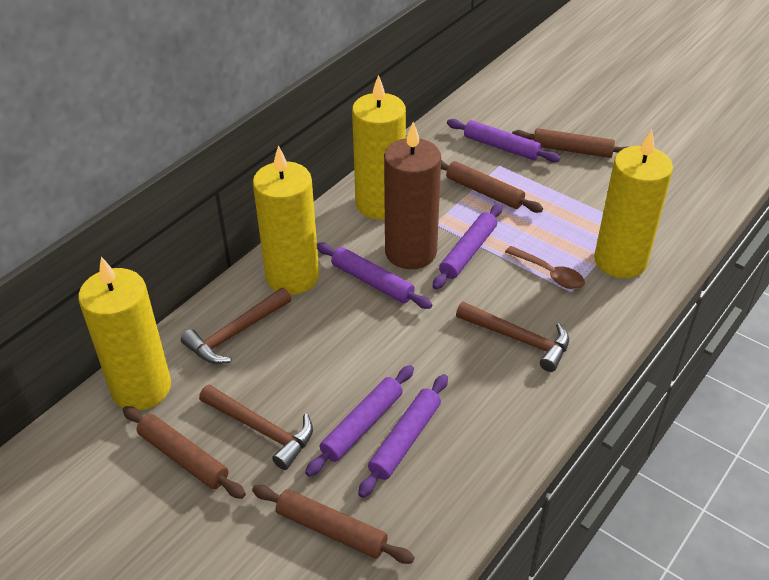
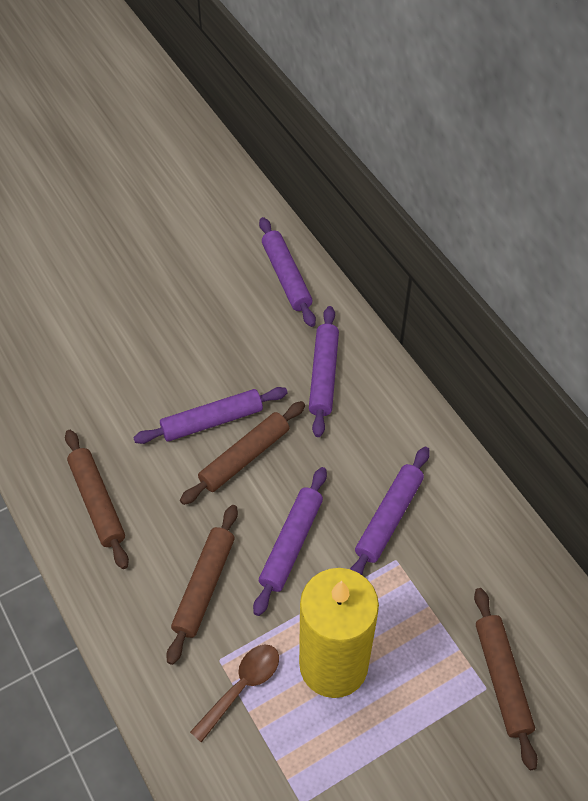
brown candle: [384,122,441,269] = 1 -> none = 0
brown hammer: [181,288,291,364] [199,384,313,470] [456,302,569,372] = 3 -> none = 0
yellow candle: [78,257,171,411] [253,145,319,295] [352,75,406,220] [594,130,673,278] = 4 -> [299,568,379,698] = 1

